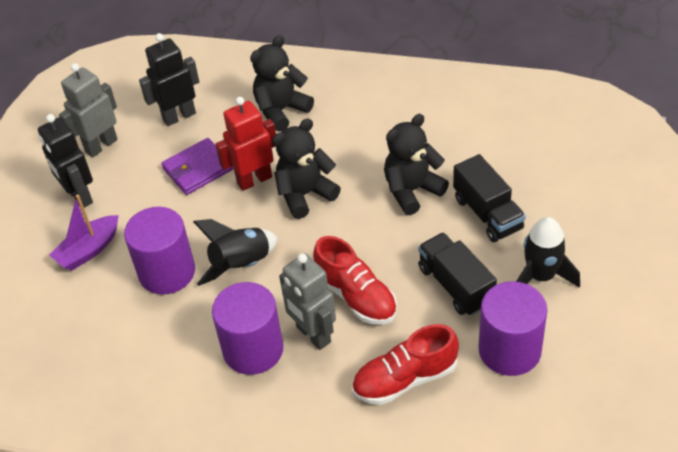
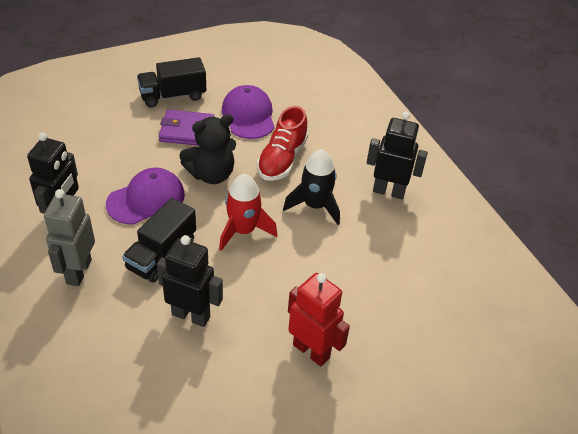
black robot: [38,114,93,208] [139,33,199,126] = 2 -> [27,132,79,214] [157,235,223,327] [367,112,428,199] = 3
black rocket: [193,219,278,286] [516,217,580,288] = 2 -> [283,149,340,225] = 1
black teddy bear: [250,35,314,132] [272,119,341,219] [384,114,449,215] = 3 -> [179,114,236,184] = 1
grey robot: [59,63,118,157] [279,254,336,350] = 2 -> [44,189,95,286] = 1
purple boat: [49,194,119,271] = 1 -> none = 0
purple cap: none = 0 -> [106,168,185,225] [222,85,275,139] = 2
purple cylinder: [124,207,195,295] [212,282,284,375] [478,281,547,376] = 3 -> none = 0
red rocket: none = 0 -> [219,174,277,251] = 1
red shoe: [313,236,397,325] [352,324,459,405] = 2 -> [257,106,308,181] = 1

